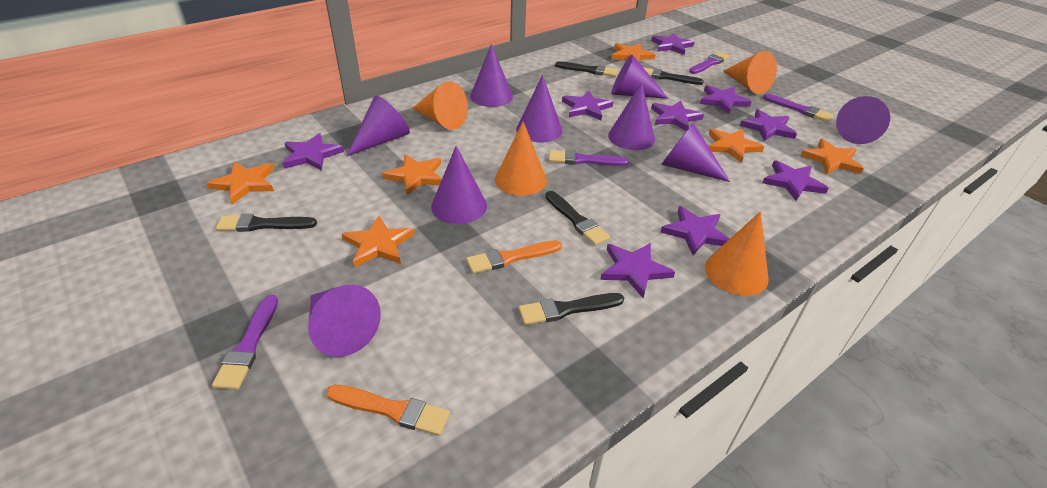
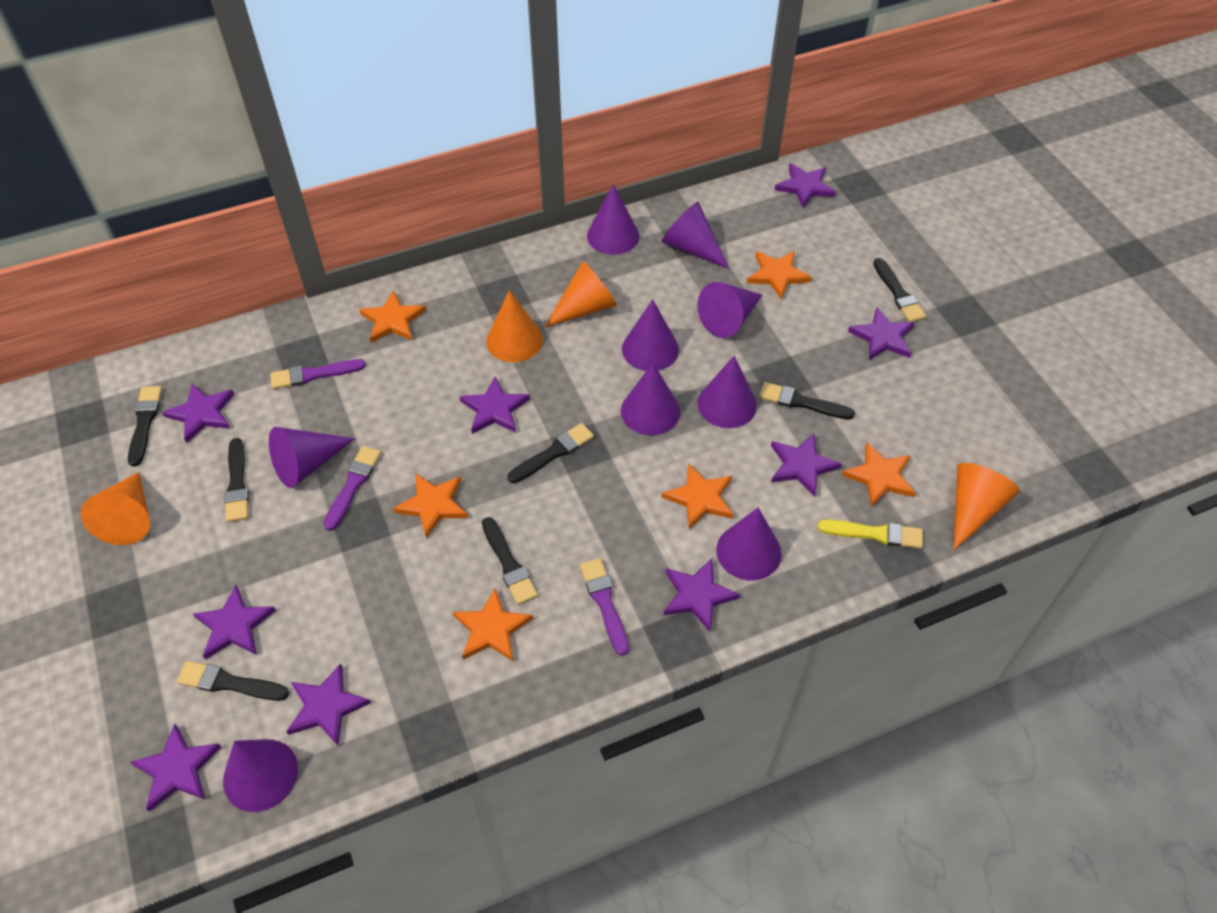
black brush: [216,214,317,232] [519,293,624,325] [545,191,610,246] [555,61,618,77] [643,67,704,85] = 5 -> [128,386,162,466] [177,661,289,701] [224,438,249,522] [482,517,538,605] [508,423,594,483] [759,382,855,420] [873,258,926,322] = 7
orange brush: [326,385,450,436] [466,240,562,274] = 2 -> none = 0
purple brush: [212,295,278,390] [549,150,629,166] [689,52,730,74] [763,94,834,122] = 4 -> [270,359,366,389] [323,446,381,531] [580,558,629,656] = 3
yellow brush: none = 0 -> [818,519,923,549] = 1

